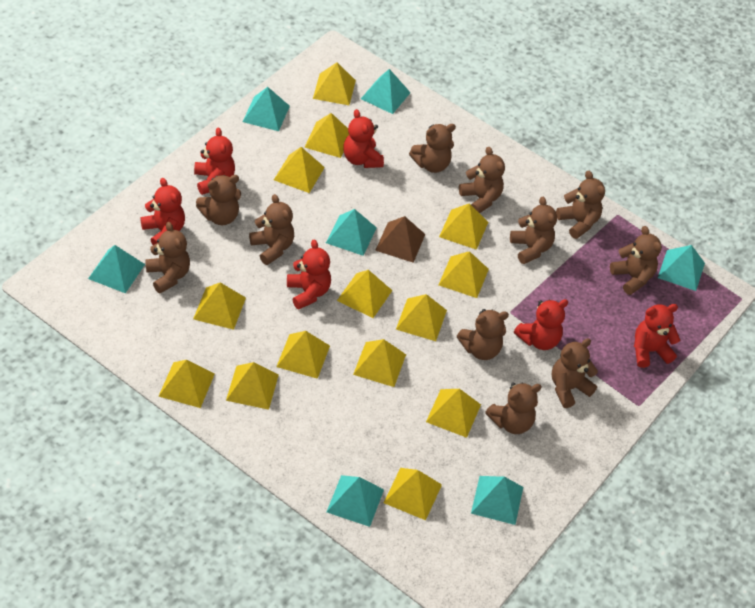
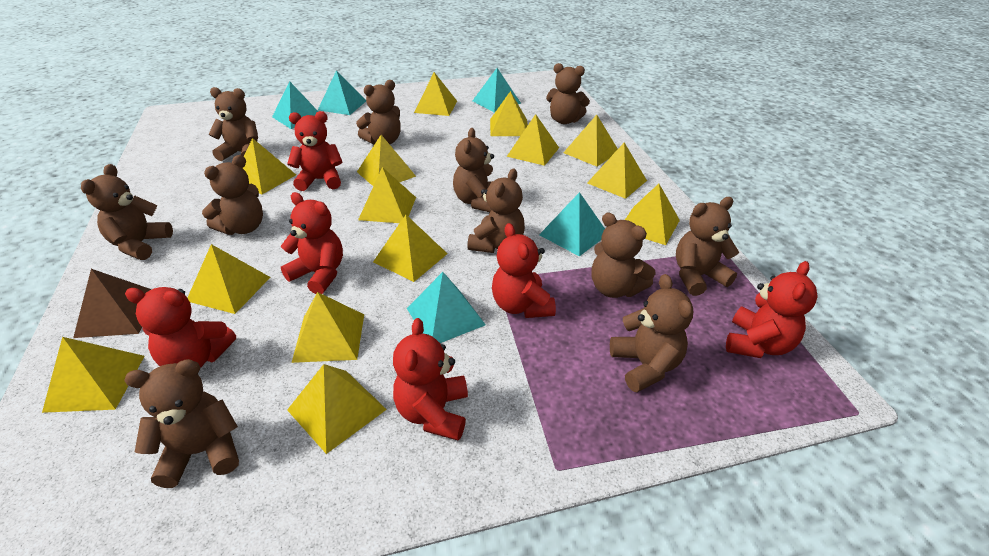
turquoise pyramid: [88,245,145,293] [243,87,290,131] [326,209,377,256] [327,475,384,527] [361,69,411,114] [471,476,523,525] [658,245,705,291] = 7 -> [272,81,318,129] [318,70,366,115] [407,272,486,343] [473,68,521,113] [539,192,605,256] = 5

